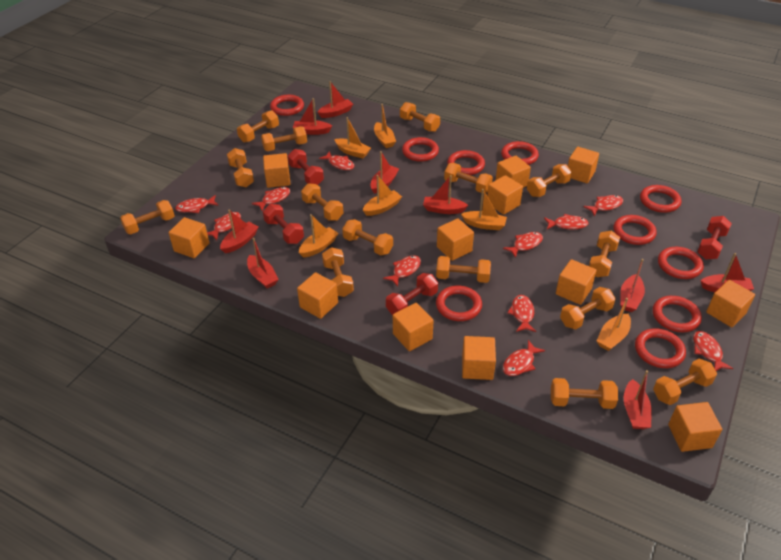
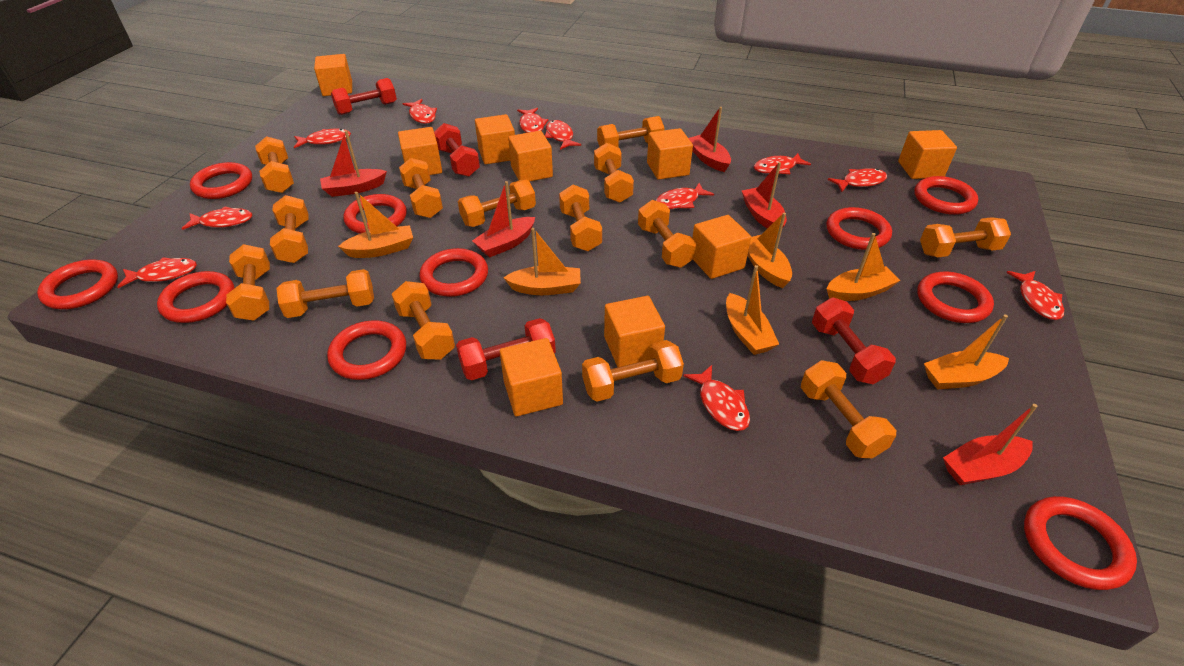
orange cube: [168,217,210,258] [263,153,291,188] [297,272,338,319] [393,303,434,351] [437,218,474,261] [462,336,496,380] [487,175,523,215] [496,156,531,188] [556,259,597,305] [568,147,599,183] [668,402,722,452] [706,280,755,327] = 12 -> [314,54,352,96] [398,127,442,175] [475,114,515,164] [500,338,563,416] [508,131,553,182] [604,296,665,367] [647,128,693,180] [692,215,751,279] [898,130,957,179] = 9
orange dumbbell: [120,200,175,234] [227,148,254,187] [237,110,279,142] [261,126,307,151] [301,183,343,221] [322,247,354,297] [342,219,393,255] [400,102,440,132] [436,256,491,283] [444,163,493,193] [527,164,572,197] [551,378,618,409] [560,287,616,329] [589,230,620,277] [653,359,717,405] = 15 -> [226,244,270,321] [255,136,294,193] [270,195,308,263] [276,269,374,318] [392,281,455,360] [399,158,443,218] [458,180,536,227] [559,185,602,251] [582,340,684,402] [594,143,634,203] [597,116,664,147] [638,200,696,268] [801,360,896,458] [920,217,1011,257] = 14
red boat: [220,210,259,253] [247,238,279,288] [293,98,332,135] [318,81,353,118] [370,151,399,194] [423,175,468,214] [620,259,645,312] [624,370,652,429] [700,253,754,292] = 9 -> [320,130,387,197] [472,181,535,257] [688,107,731,172] [742,162,787,229] [943,404,1037,485] = 5

